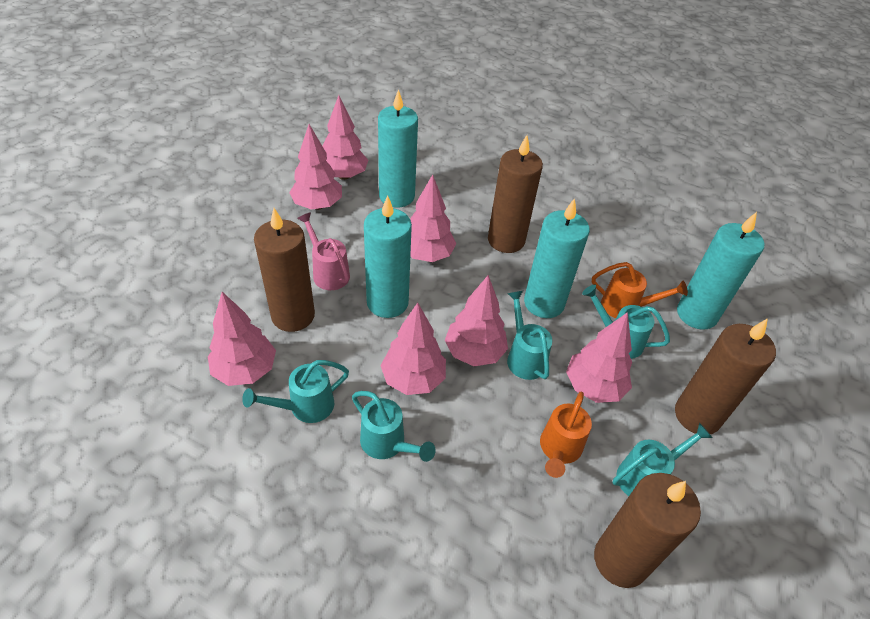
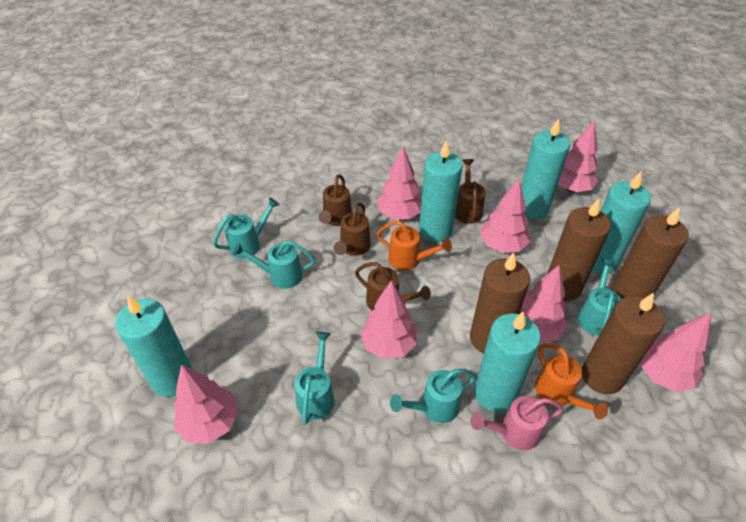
brown watering can: none = 0 -> [319,174,352,226] [334,202,371,256] [355,262,431,311] [455,159,485,224] = 4
turquoise candle: [364,196,412,318] [378,89,418,208] [524,198,590,318] [677,212,765,330] = 4 -> [115,296,193,397] [419,140,463,242] [474,312,541,412] [521,118,570,219] [592,172,651,274] = 5

